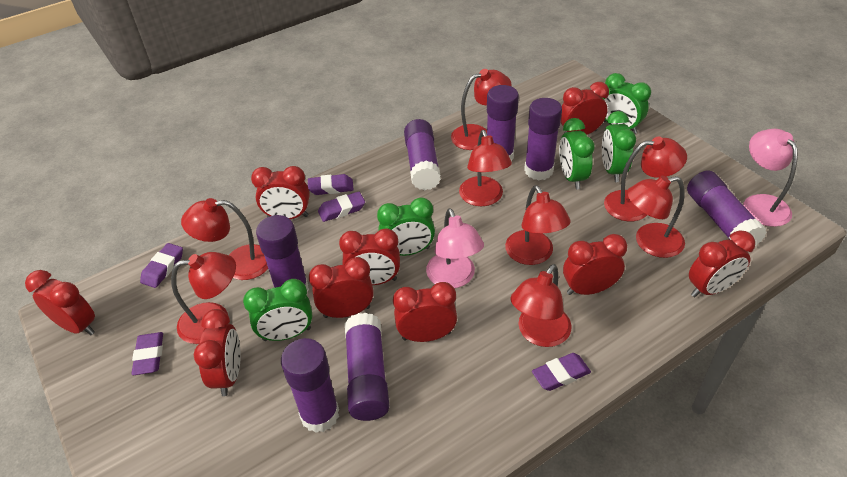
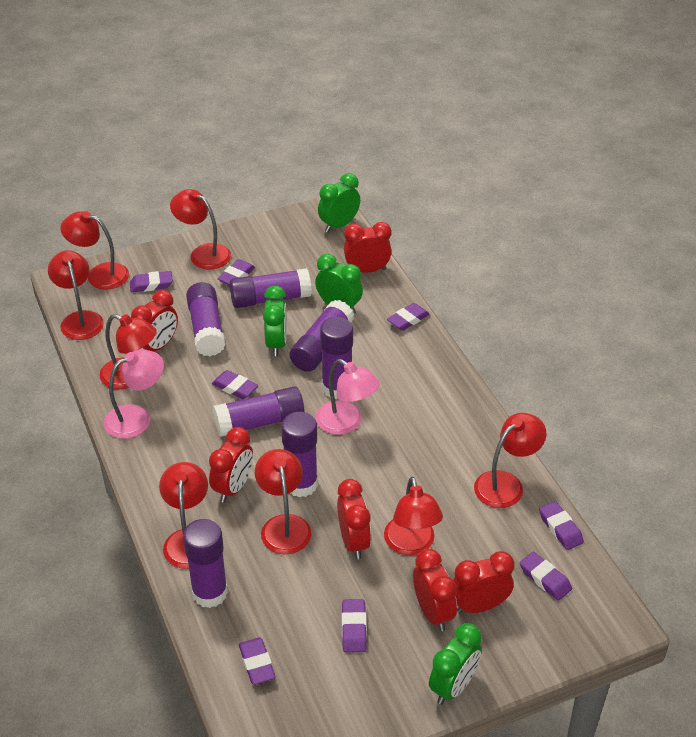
green clock: [243,279,312,341] [377,197,435,256] [559,118,595,189] [602,73,651,134] [602,111,636,182] = 5 -> [263,286,287,356] [315,254,363,314] [318,173,360,233] [429,623,482,705] = 4
purple eraser: [131,332,163,375] [140,243,183,288] [308,174,354,195] [318,192,365,222] [532,353,591,391] = 5 -> [130,271,173,292] [212,370,258,399] [217,259,255,285] [239,638,276,685] [342,599,367,653] [387,303,429,331] [520,552,572,600] [539,501,584,550] = 8
red clock: [25,270,95,335] [194,309,241,396] [251,166,310,219] [309,257,374,318] [339,228,400,285] [393,282,457,342] [561,82,609,135] [563,234,627,295] [689,230,755,297] = 9 -> [131,290,178,351] [209,427,253,503] [337,479,371,559] [344,222,392,273] [413,549,457,631] [453,551,514,613] = 6

